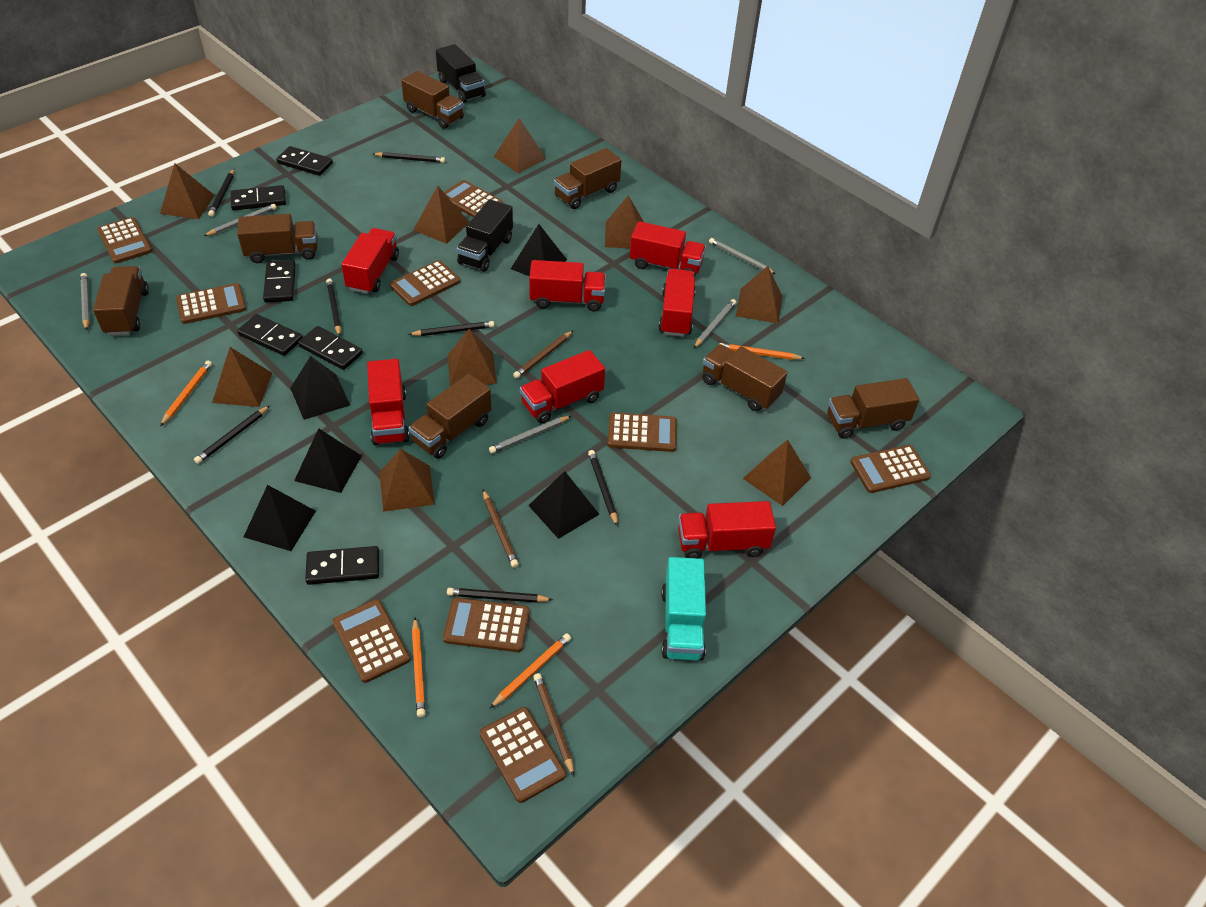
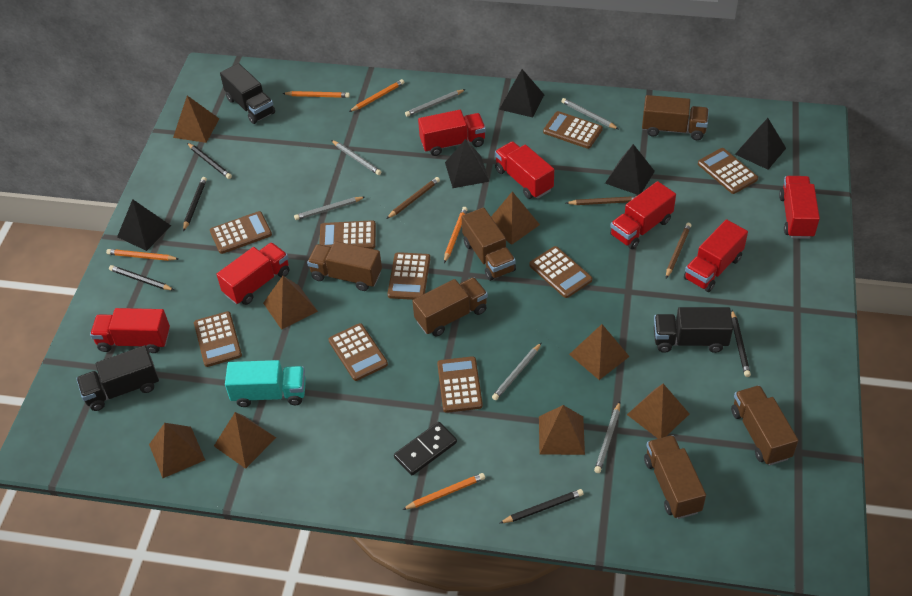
black domino: [230,185,286,210] [237,314,303,356] [263,260,296,303] [276,146,333,176] [298,326,363,370] [305,546,379,585] = 6 -> [394,422,457,476] = 1
black pencil: [194,406,270,464] [208,169,234,217] [326,279,341,337] [373,152,445,163] [408,321,495,336] [447,588,553,603] [588,450,618,526] = 7 -> [109,265,174,290] [183,177,207,231] [187,143,232,179] [500,489,584,523] [731,310,751,377] = 5
black truck: [436,44,486,103] [456,199,513,272] = 2 -> [76,345,159,411] [220,63,275,124] [654,307,733,353] = 3
brown pyramid: [160,163,215,219] [212,347,272,407] [380,449,435,512] [413,186,469,244] [448,329,497,386] [494,118,546,173] [605,195,644,248] [736,266,782,323] [743,440,811,506] = 9 -> [149,423,205,478] [173,96,219,143] [214,412,276,469] [263,276,318,330] [491,192,540,245] [539,405,585,455] [569,324,630,380] [627,384,689,439] = 8
brown truck: [93,266,149,335] [237,214,317,263] [401,71,464,129] [409,374,492,459] [554,148,622,209] [702,344,788,411] [827,378,920,439] = 7 -> [307,241,382,291] [412,277,488,336] [462,207,516,281] [642,95,709,140] [644,435,706,519] [731,385,798,465] = 6
grey pencil: [80,273,90,331] [204,204,277,236] [489,416,571,454] [693,299,737,349] [709,238,776,274] = 5 -> [294,197,365,220] [331,140,381,175] [405,89,466,117] [492,343,541,400] [561,98,619,129] [594,402,620,473] = 6
orange pencil: [160,361,212,426] [412,617,426,717] [490,633,571,708] [720,343,805,360] = 4 -> [106,249,179,261] [282,91,350,98] [349,79,404,112] [402,473,485,510] [444,207,468,263] = 5

